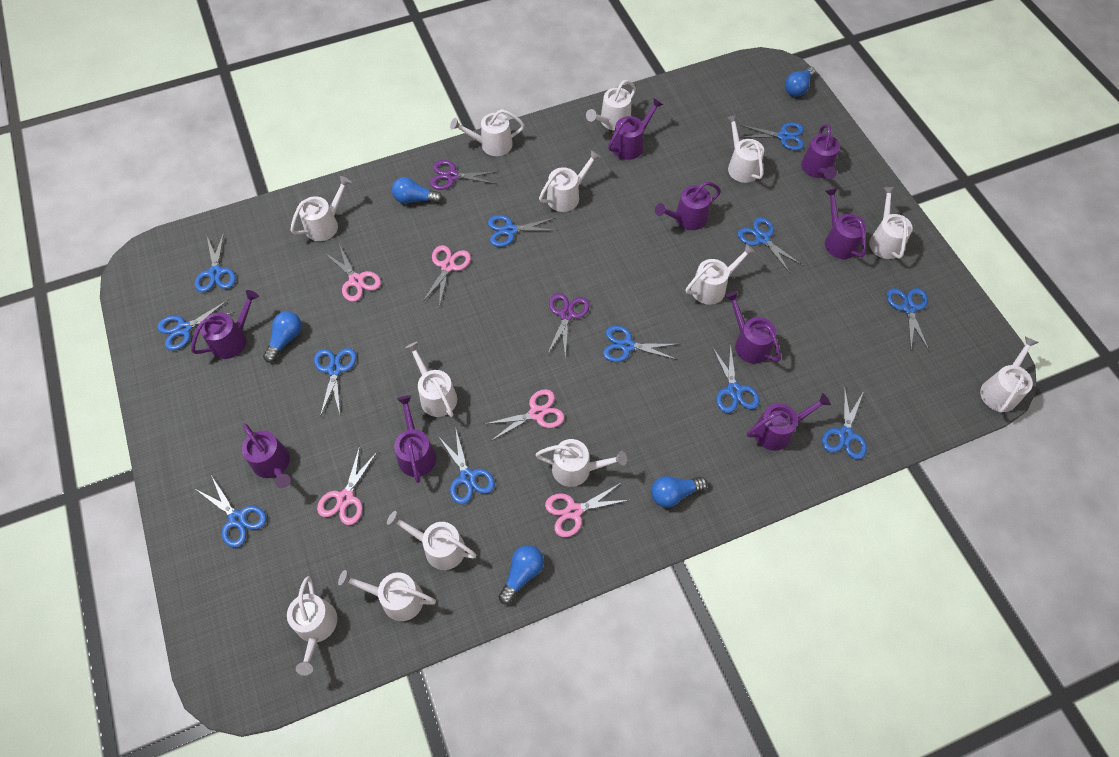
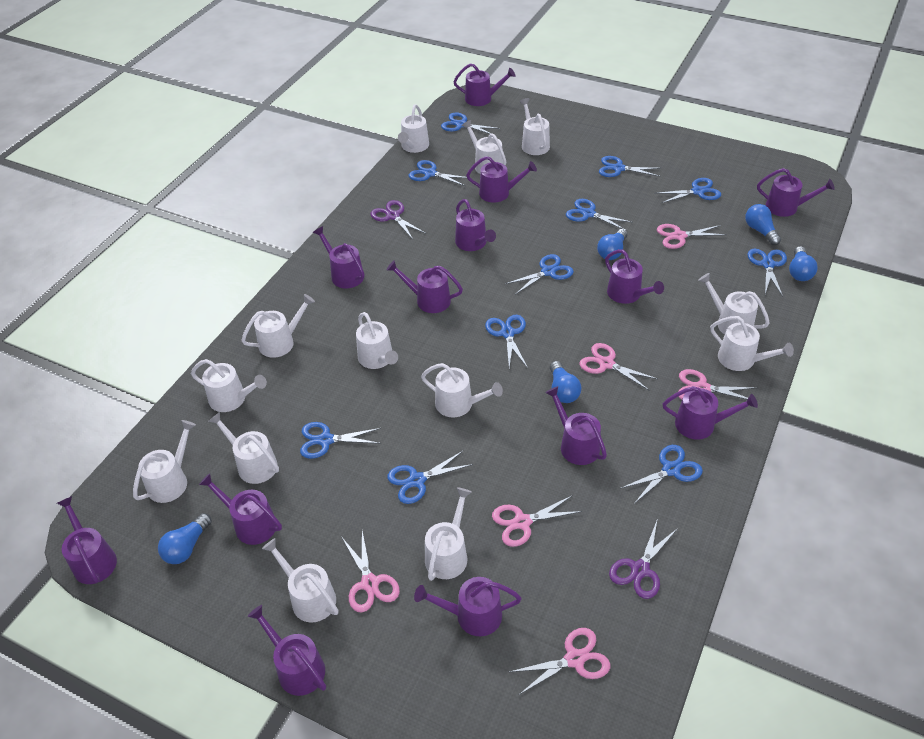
blue scissors: [157,299,235,351] [195,232,236,292] [197,475,266,548] [314,348,356,417] [438,430,495,504] [488,215,558,247] [603,326,678,362] [712,343,759,413] [738,217,803,273] [739,122,804,151] [822,386,867,460] [887,288,929,350] = 12 -> [300,422,381,459] [387,450,473,504] [409,160,467,186] [441,113,501,134] [485,315,528,368] [505,254,574,294] [566,199,633,231] [599,156,661,177] [620,445,703,504] [656,178,721,203] [748,249,787,297] = 11
pink scissors: [317,446,378,525] [324,244,381,302] [422,245,471,307] [485,389,564,441] [545,482,629,537] = 5 -> [341,531,400,612] [492,495,582,547] [509,628,610,695] [580,343,658,390] [657,224,726,249] [678,369,758,402] = 6
purple watering can: [191,290,259,359] [242,423,291,488] [394,395,436,483] [608,98,663,160] [655,182,721,230] [725,291,781,364] [747,393,831,451] [801,124,840,179] [825,188,866,259] = 9 -> [57,496,117,584] [199,473,282,545] [247,605,326,696] [313,226,364,288] [387,260,463,313] [414,577,522,636] [453,63,515,106] [455,199,496,251] [466,156,537,203] [545,386,607,465] [605,249,664,304] [663,386,758,439] [757,168,835,217] = 13

